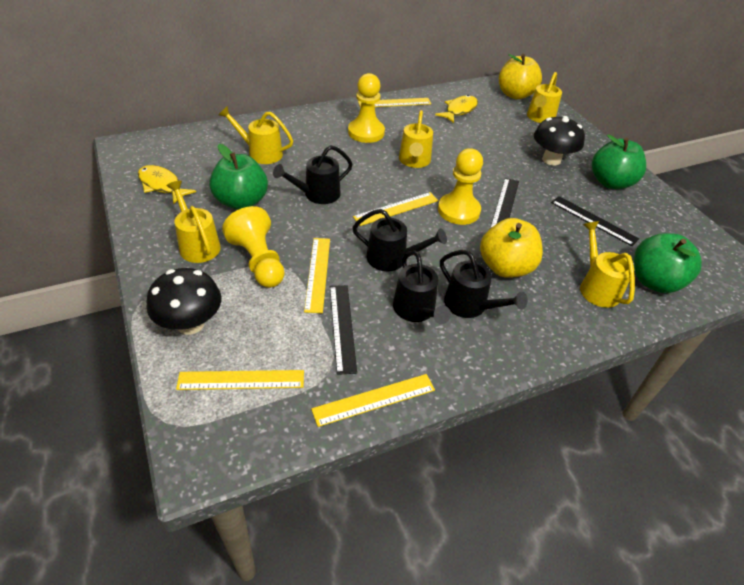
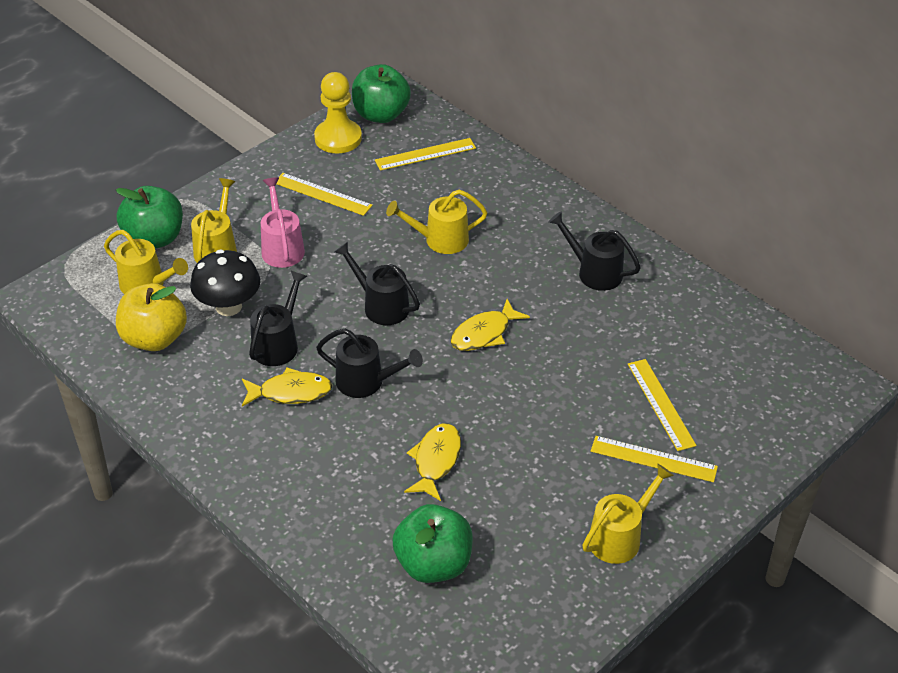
black mushroom: [146,268,221,335] [534,116,585,166] = 2 -> [190,250,260,316] = 1
black ruler: [330,285,357,375] [490,178,519,228] [551,196,639,246] = 3 -> none = 0
pink watering can: none = 0 -> [261,177,305,268] = 1
yellow apple: [480,218,543,278] [499,54,542,99] = 2 -> [116,283,187,351] = 1
yellow fish: [138,165,196,204] [435,95,478,123] = 2 -> [242,367,333,407] [404,423,461,501] [451,299,530,351] = 3
yellow pawn: [222,206,284,288] [348,73,385,143] [438,148,483,225] = 3 -> [314,72,362,153] = 1
yellow ruler: [176,370,304,390] [304,238,330,313] [311,374,435,427] [353,192,438,226] [358,98,431,107] = 5 -> [276,173,373,216] [375,138,476,171] [591,436,718,482] [628,359,697,451] = 4
yellow watering can: [167,181,221,263] [219,106,293,164] [399,110,433,168] [527,72,562,123] [580,221,635,308] = 5 -> [104,230,188,294] [191,178,237,263] [386,190,487,254] [582,464,674,564] = 4

